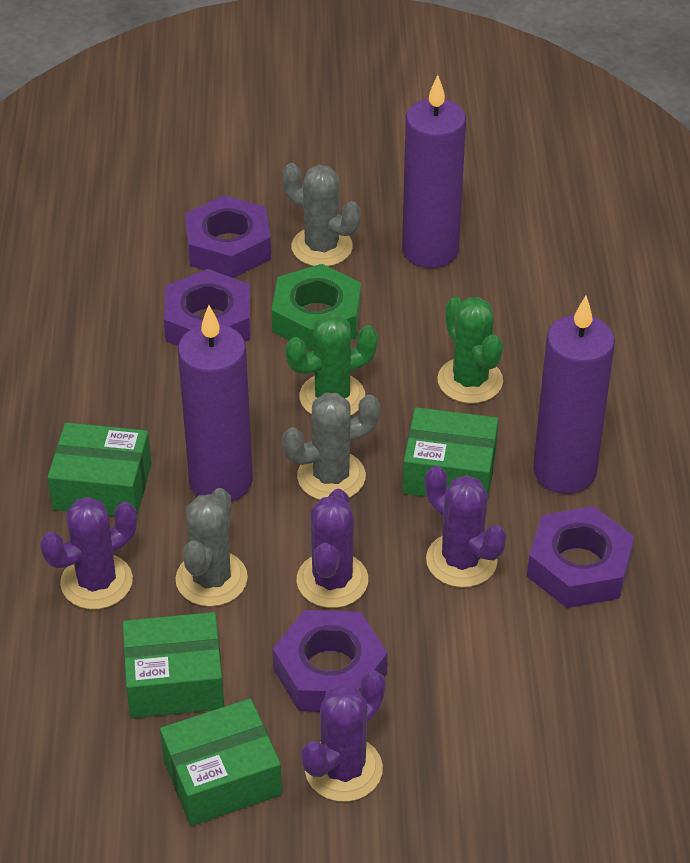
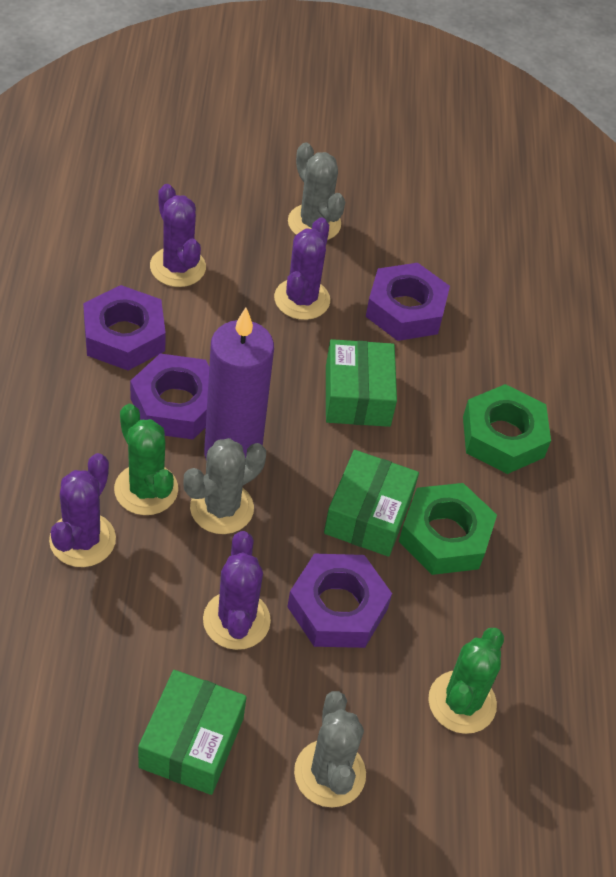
green box: [47,422,152,516] [123,612,224,718] [160,698,282,826] [403,407,499,503] = 4 -> [138,670,246,795] [324,450,419,557] [326,339,397,427] = 3
green nut: [271,264,361,351] = 1 -> [399,483,497,575] [463,384,551,474] = 2
purple candle: [178,305,253,502] [402,75,466,268] [533,296,615,494] = 3 -> [204,308,274,459] = 1

